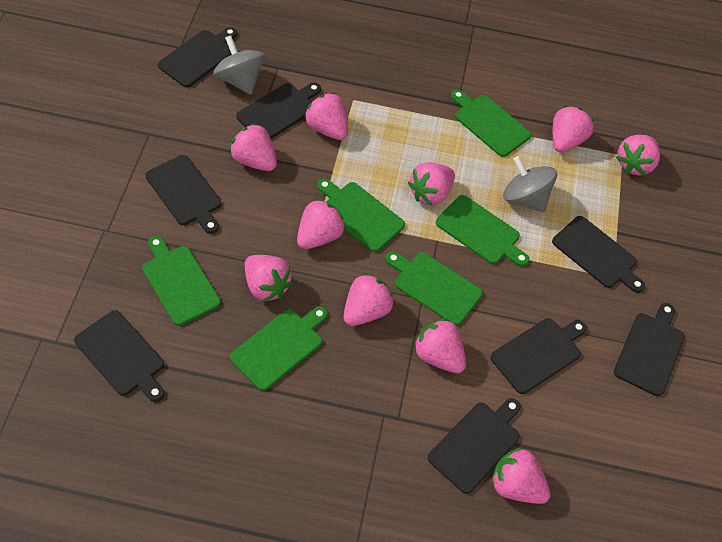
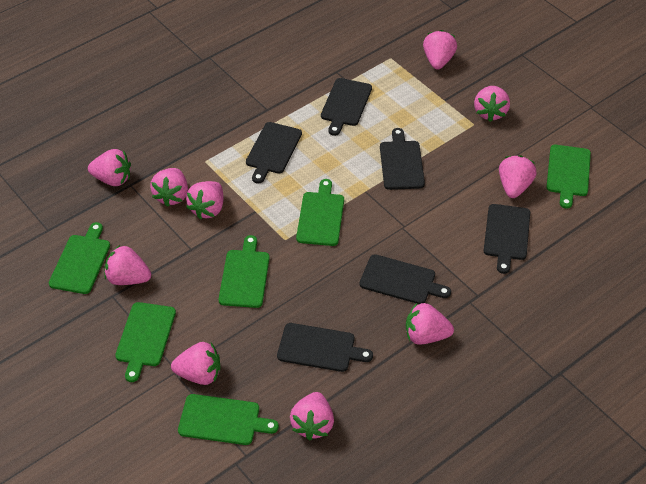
black cutting board: [74,310,164,402] [145,155,222,234] [158,27,237,87] [236,83,321,139] [428,398,521,494] [491,318,587,394] [552,216,645,293] [614,303,685,396] = 8 -> [246,122,302,184] [277,323,373,372] [321,78,372,136] [359,254,451,304] [380,128,425,190] [484,204,530,274] = 6
grey spinning top: [213,35,265,95] [503,156,557,213] = 2 -> none = 0

